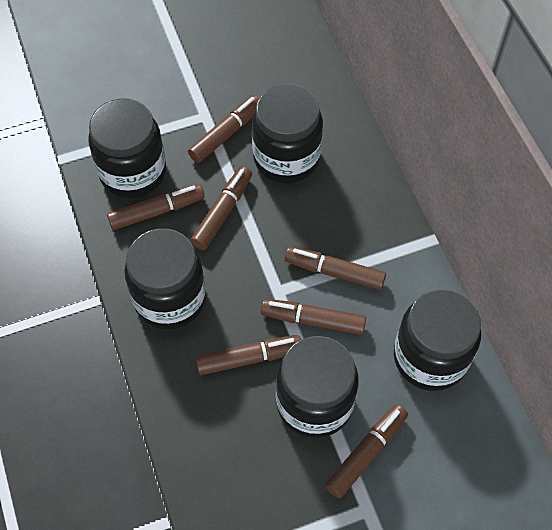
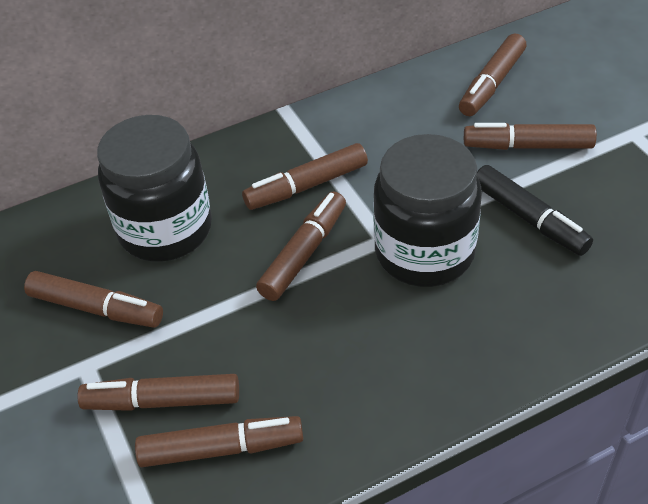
black jar: [88,99,166,198] [124,228,206,330] [252,84,323,184] [276,336,359,438] [394,289,481,391] = 5 -> [97,115,212,262] [373,134,482,287] = 2
black marker: none = 0 -> [477,165,593,256] = 1

